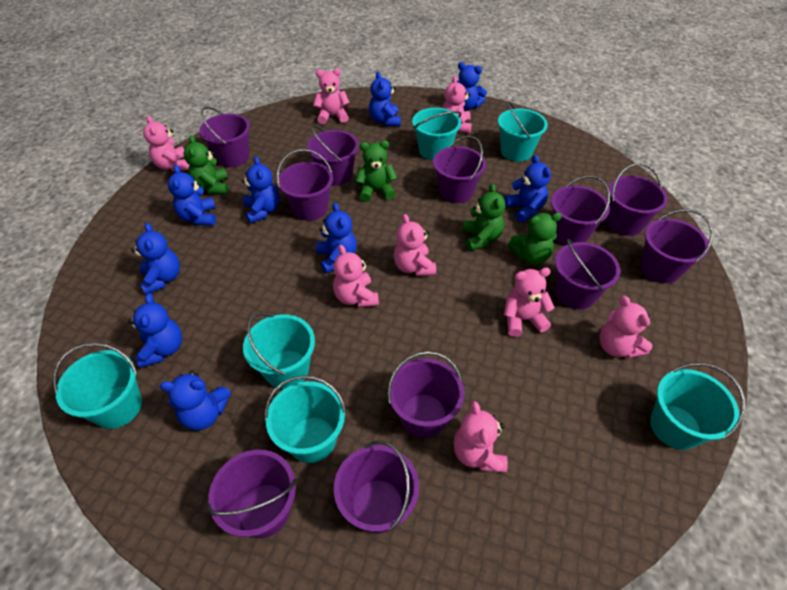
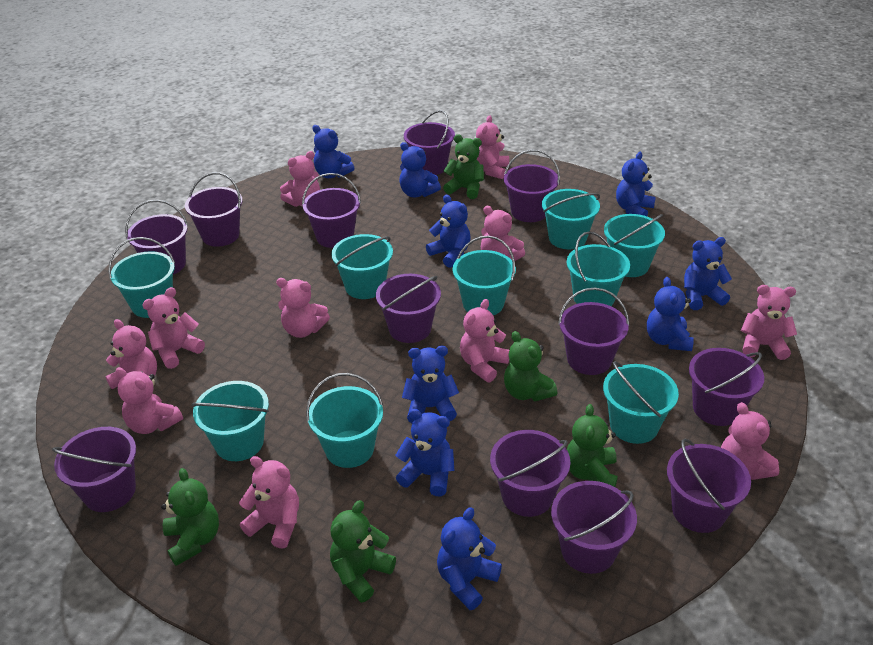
green teddy bear: [184,135,228,194] [356,140,397,202] [462,184,505,251] [508,212,562,265] = 4 -> [161,468,219,566] [330,500,396,603] [443,134,484,199] [504,331,557,401] [567,404,618,487] = 5
pink teddy bear: [143,115,190,172] [313,68,350,124] [333,245,379,308] [393,214,436,276] [442,76,472,133] [453,401,508,472] [504,268,555,337] [599,296,652,359] = 8 -> [106,319,157,389] [116,367,183,434] [143,287,205,369] [239,456,299,548] [276,278,330,338] [280,151,320,207] [460,299,509,382] [476,115,509,179] [481,206,525,261] [721,402,779,480] [741,285,797,360] = 11
purple bucket: [199,107,250,167] [207,450,297,538] [277,149,333,221] [307,125,359,185] [334,440,419,534] [388,351,464,438] [433,136,486,203] [551,176,610,245] [555,239,620,309] [606,163,668,236] [640,209,713,283] = 11 -> [52,427,136,512] [125,200,188,274] [185,172,243,247] [302,173,361,248] [376,274,441,343] [404,110,455,175] [490,430,570,517] [504,150,560,222] [551,481,637,574] [558,288,629,375] [667,438,751,533] [689,348,764,426] = 12
turquoise bucket: [53,343,142,429] [243,313,315,389] [265,375,346,463] [412,108,461,160] [498,101,548,162] [650,363,745,450] = 6 -> [108,237,175,318] [191,381,269,461] [306,373,383,468] [331,234,393,299] [453,236,516,315] [542,189,600,249] [567,231,630,306] [603,361,679,444] [604,214,665,277] = 9

